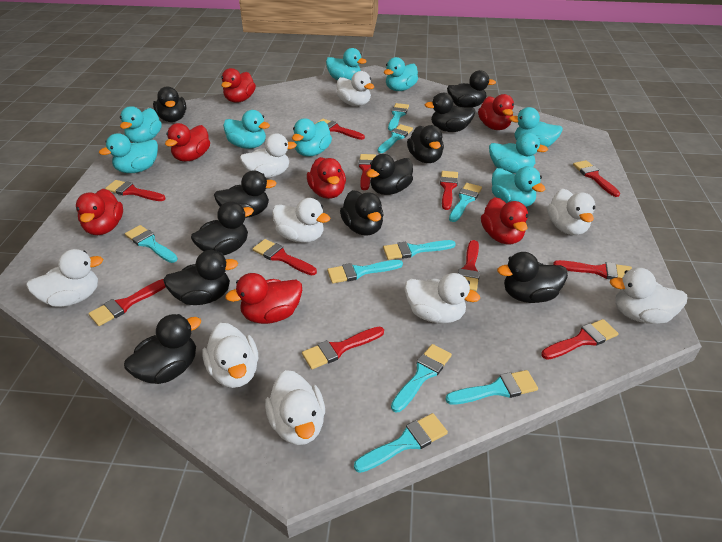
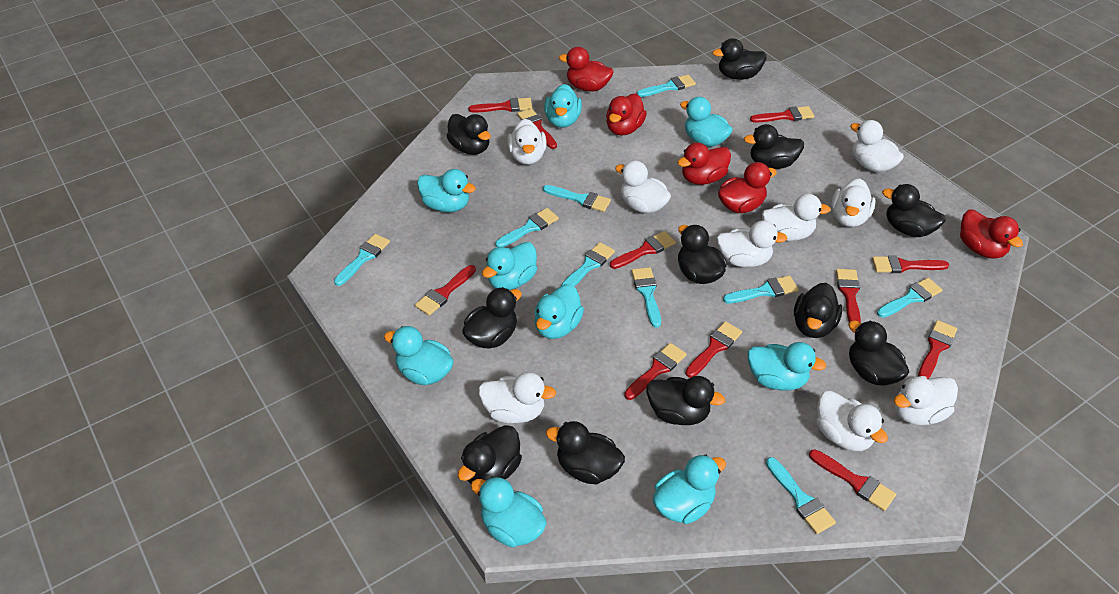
red duck: [76,189,123,235] [165,123,210,161] [221,68,256,103] [225,273,302,324] [307,157,346,199] [478,94,514,130] [481,197,528,245] = 7 -> [559,47,613,92] [606,94,647,136] [677,142,731,185] [718,162,777,213] [960,210,1023,259] = 5

